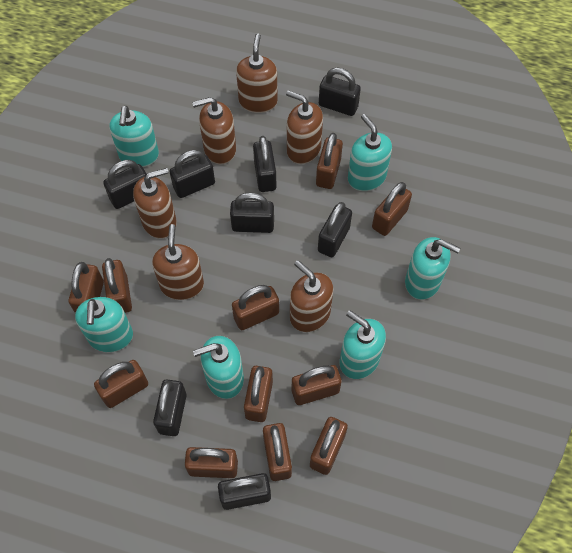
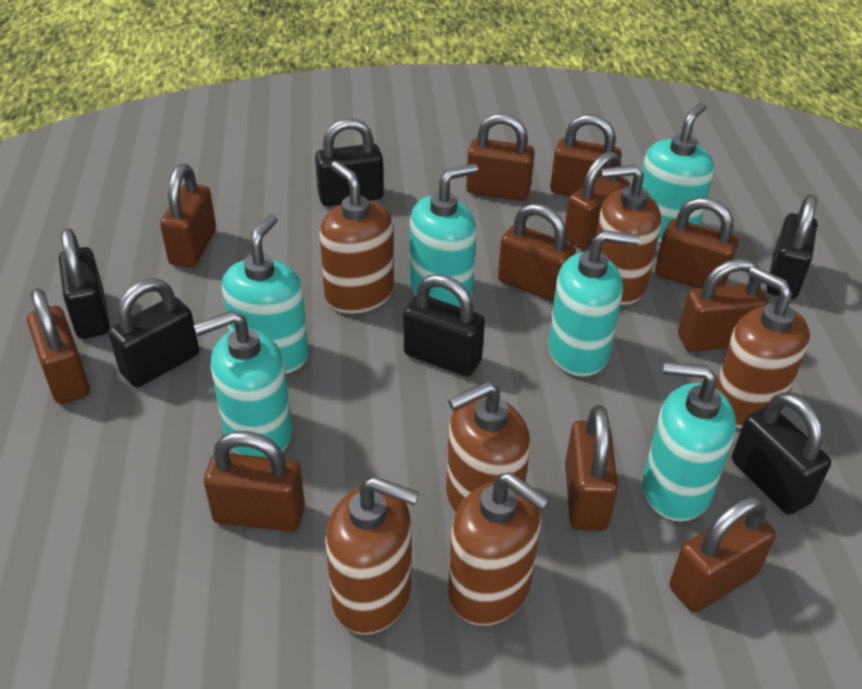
black padlock: [103,160,147,209] [153,379,187,436] [169,150,215,198] [218,473,271,510] [230,192,274,233] [253,136,276,192] [318,202,352,257] [319,67,361,116] = 8 -> [59,228,110,339] [108,278,199,387] [315,118,384,206] [404,274,485,377] [732,392,831,514] [767,195,817,299] = 6

